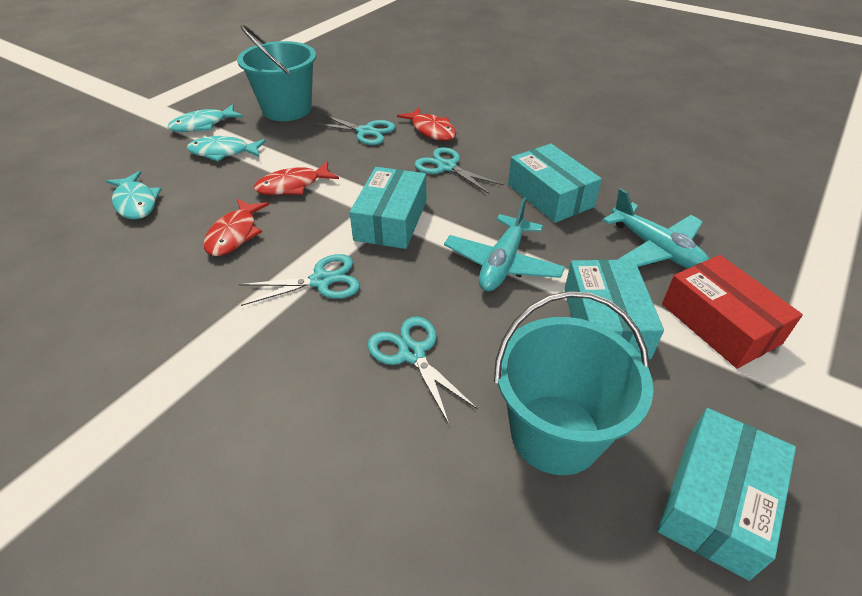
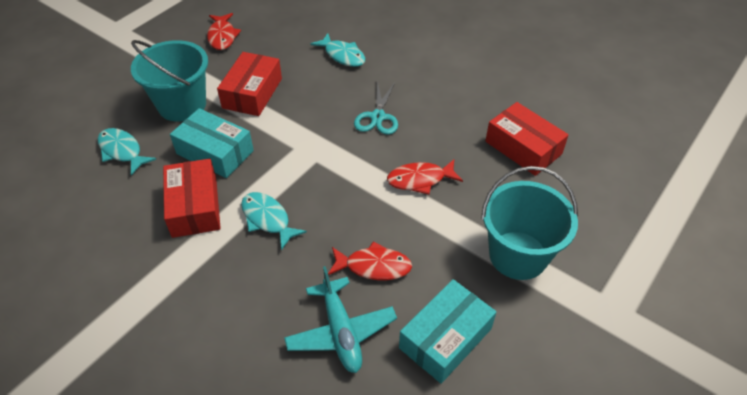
red box: [662,255,803,369] = 1 -> [163,159,221,238] [217,52,282,116] [485,102,569,176] = 3
turquoise box: [350,167,426,249] [508,144,602,223] [564,259,664,359] [657,408,796,581] = 4 -> [170,108,254,178] [399,279,496,384] = 2
turquoise plane: [444,197,565,291] [602,188,709,268] = 2 -> [284,266,397,373] = 1
turquoise scissors: [239,254,360,306] [311,114,396,145] [367,317,478,424] [414,147,504,194] = 4 -> [354,81,398,135] = 1

